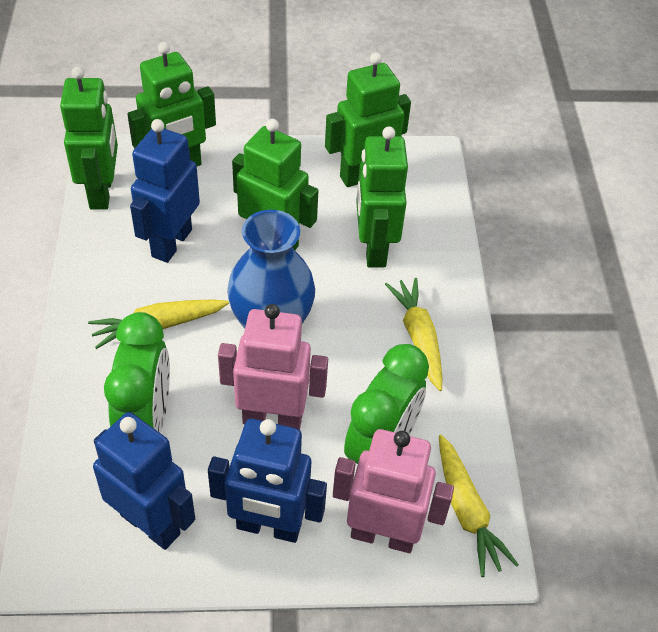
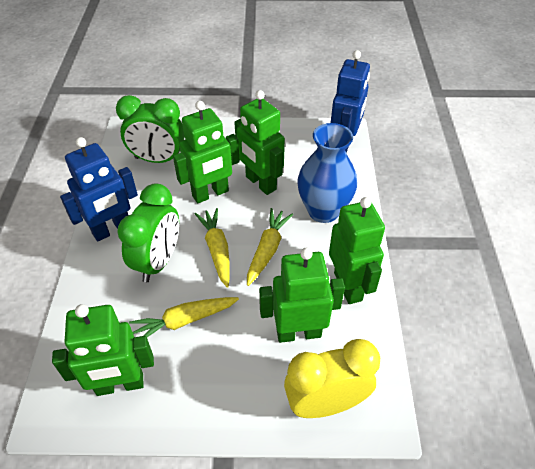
blue robot: [93,412,195,550] [130,119,200,263] [208,419,327,543] = 3 -> [60,137,138,241] [331,50,370,153] = 2
pink robot: [218,304,328,430] [333,429,454,553] = 2 -> none = 0
yellow clock: none = 0 -> [284,339,380,418] = 1

